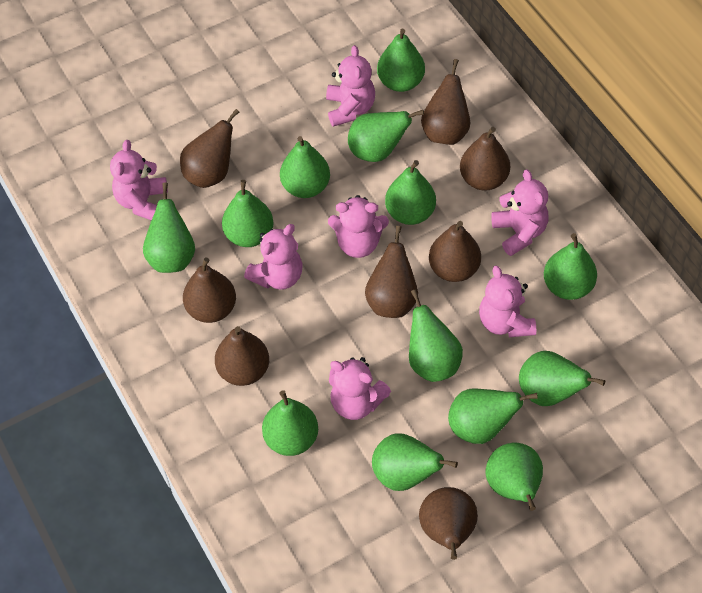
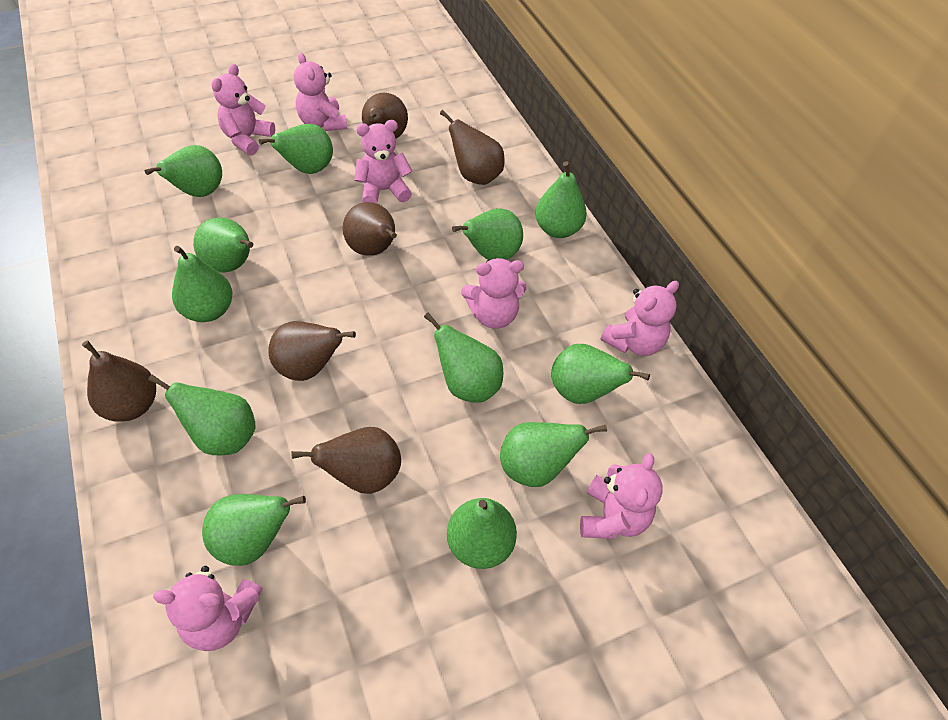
brown pear: [180,109,239,188] [183,257,236,323] [215,326,269,386] [365,226,418,318] [419,487,478,560] [421,59,470,145] [429,221,481,282] [460,127,510,191] = 8 -> [82,341,156,422] [268,321,356,381] [291,427,401,494] [343,202,397,256] [362,93,408,138] [440,110,505,185] = 6
green pear: [143,182,195,273] [222,180,274,247] [262,390,318,456] [280,136,330,198] [348,110,424,162] [372,433,458,491] [377,29,425,92] [385,160,436,225] [409,289,463,382] [448,388,538,444] [486,443,543,511] [519,351,605,406] [544,233,597,300] = 13 -> [145,145,222,197] [148,374,256,455] [172,246,233,322] [193,217,254,272] [202,494,306,566] [259,124,333,174] [424,313,503,403] [447,498,517,569] [452,208,523,260] [500,422,607,487] [535,161,587,238] [551,344,650,404] = 12

